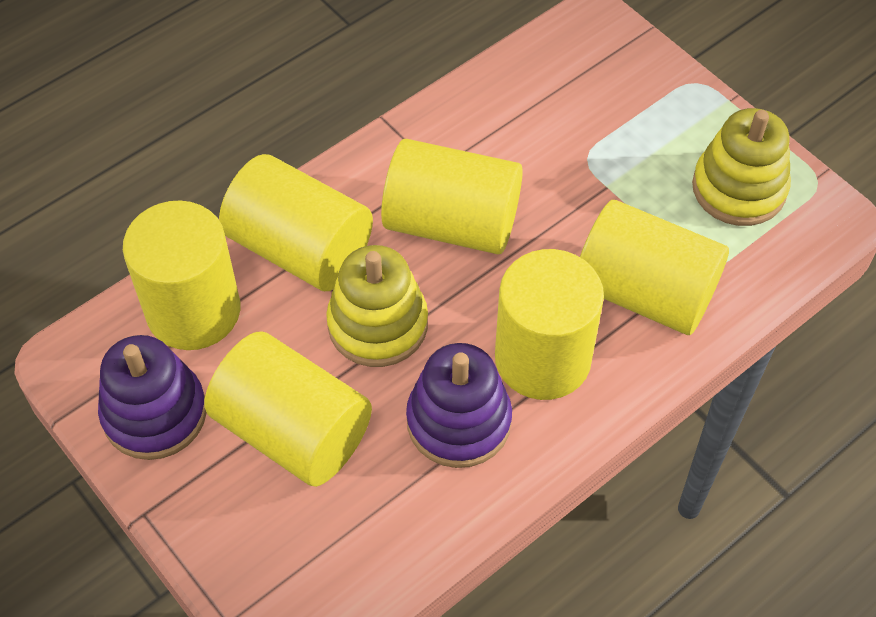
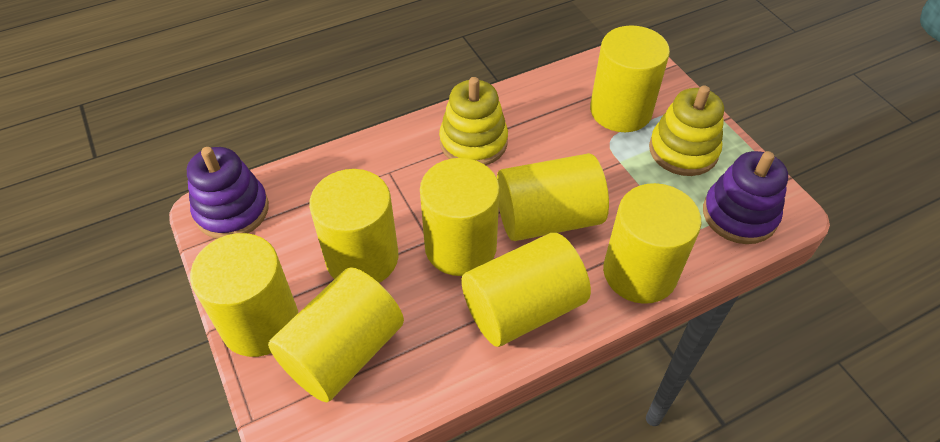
yellow cylinder: [123,200,240,350] [205,331,372,487] [219,154,373,291] [381,139,523,254] [495,249,604,400] [580,200,729,335] = 6 -> [190,233,298,357] [268,267,404,402] [309,169,398,283] [420,158,500,276] [461,233,591,347] [497,153,609,241] [590,26,670,132] [603,183,701,304] = 8

